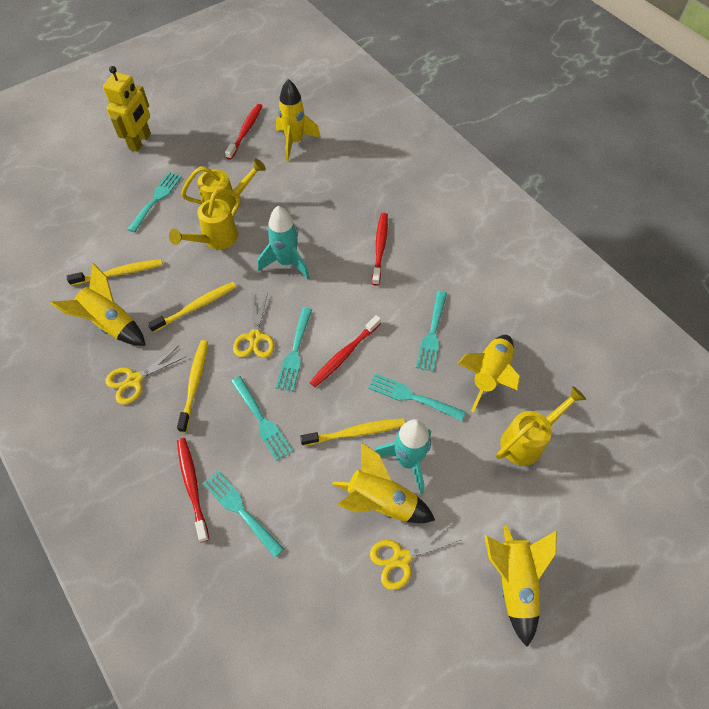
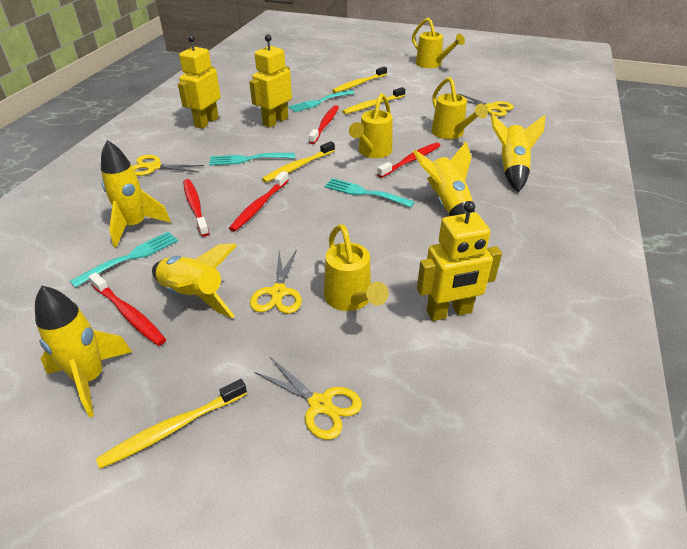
red toothbrush: [177,438,209,542] [225,104,262,160] [310,315,381,387] [372,213,388,286] = 4 -> [88,272,166,346] [183,179,209,237] [229,171,289,232] [309,105,339,144] [377,142,441,178] = 5
turquoise fork: [127,172,182,232] [203,471,284,558] [231,376,293,461] [275,307,312,391] [368,373,465,421] [416,291,447,372] = 6 -> [70,232,178,288] [209,153,295,166] [288,90,354,112] [325,178,415,207] = 4
turquoise rocket: [258,206,310,279] [375,419,431,494] = 2 -> none = 0
yellow robot: [103,66,151,152] = 1 -> [178,35,221,129] [249,34,292,128] [417,201,502,321] = 3
yellow scissors: [106,346,187,405] [233,293,274,358] [370,524,461,590] = 3 -> [132,155,204,176] [250,249,302,314] [254,357,362,440] [458,93,514,116] = 4
yellow watering can: [169,189,240,249] [181,158,266,212] [496,386,586,466] = 3 -> [324,224,389,311] [349,93,392,158] [412,18,465,68] [431,77,488,139] = 4

